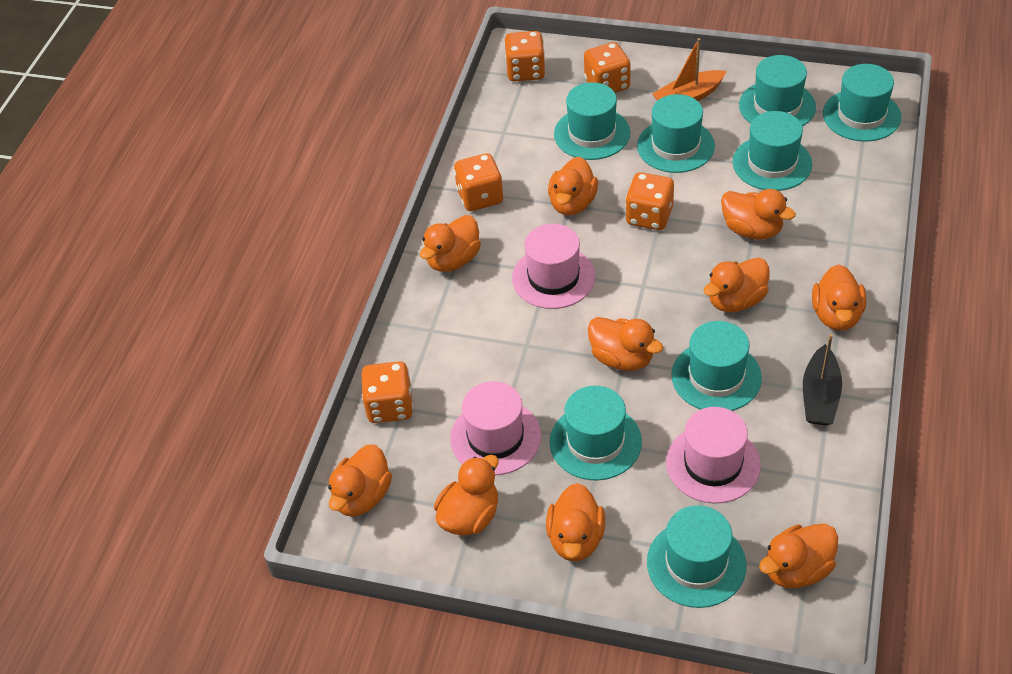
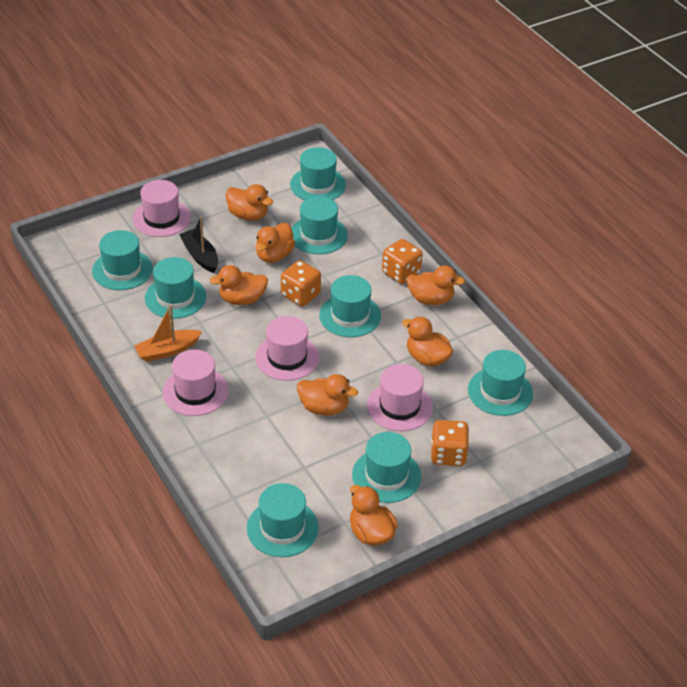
orange dice: [362,361,413,423] [454,153,504,211] [505,31,546,82] [584,42,630,93] [625,172,674,230] = 5 -> [281,260,321,306] [382,239,422,284] [431,420,469,466] = 3
orange duck: [328,444,392,517] [420,215,481,272] [434,455,499,536] [546,483,605,562] [548,157,598,215] [588,317,663,371] [704,258,769,312] [721,189,796,240] [759,524,838,588] [812,264,866,331] = 10 -> [210,265,268,305] [226,184,273,221] [255,223,295,263] [297,374,358,416] [350,485,398,546] [402,317,453,367] [407,265,465,305] = 7
pink hat: [450,381,541,475] [512,224,596,309] [666,407,761,504] = 3 -> [133,180,191,237] [163,349,229,416] [255,316,319,381] [367,364,433,431] = 4

